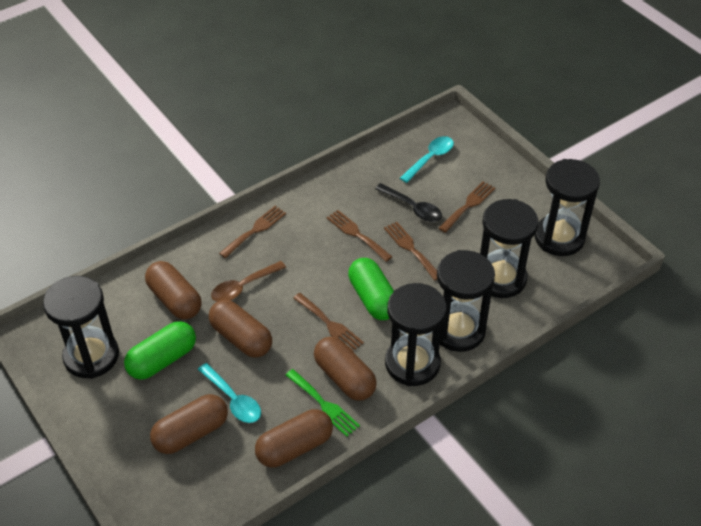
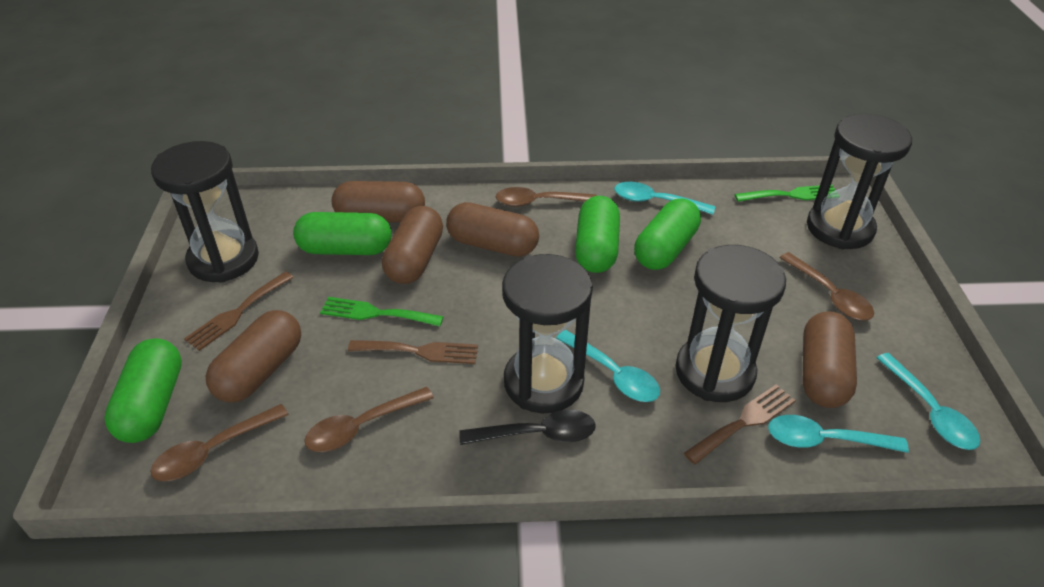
black hourglass: [43,276,119,379] [385,283,447,386] [432,250,495,352] [480,199,538,298] [534,159,600,256] = 5 -> [151,141,259,283] [502,254,593,413] [675,245,786,402] [807,114,912,249] = 4
brown fork: [219,206,286,258] [293,293,364,351] [326,210,393,262] [384,222,437,281] [439,181,495,233] = 5 -> [184,271,294,351] [348,340,478,364] [684,384,796,465] = 3
brown spoon: [211,261,286,302] = 1 -> [151,404,289,482] [304,387,434,452] [496,187,597,207] [779,252,874,320] = 4
green capsule: [124,321,196,380] [348,258,394,320] = 2 -> [104,338,182,443] [293,212,392,255] [575,196,620,273] [634,198,701,270] = 4
green fork: [285,369,360,437] = 1 -> [320,297,444,326] [734,184,836,202] = 2
turquoise spoon: [198,363,261,423] [400,136,454,183] = 2 -> [556,330,660,402] [614,182,715,215] [768,415,909,453] [876,353,980,450] = 4

